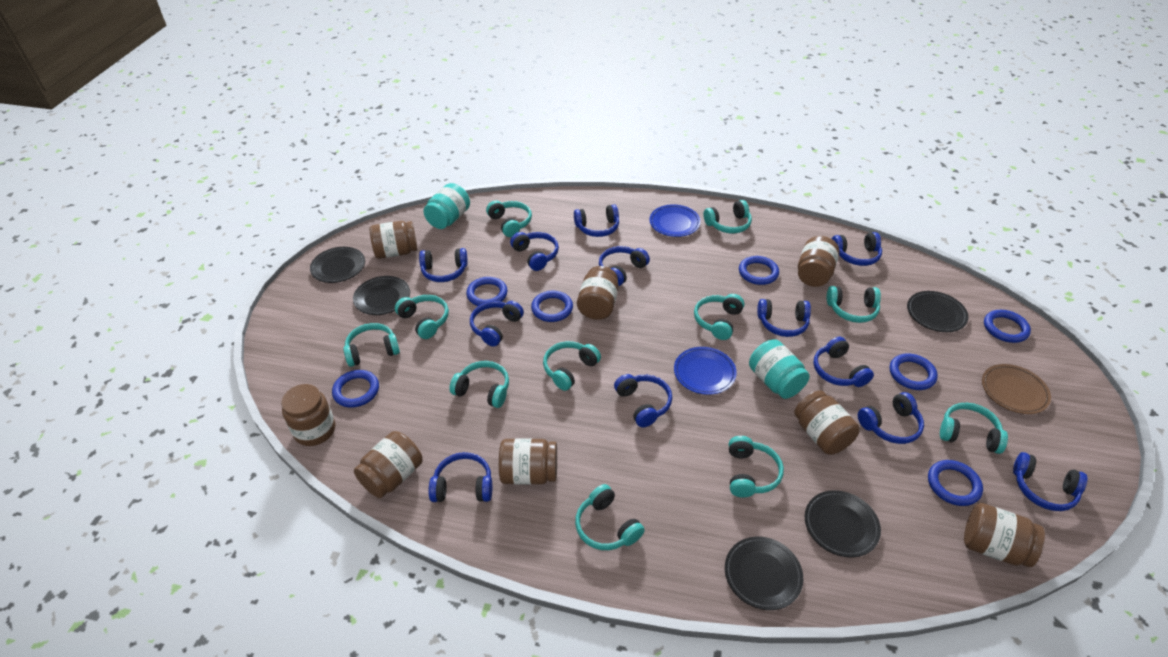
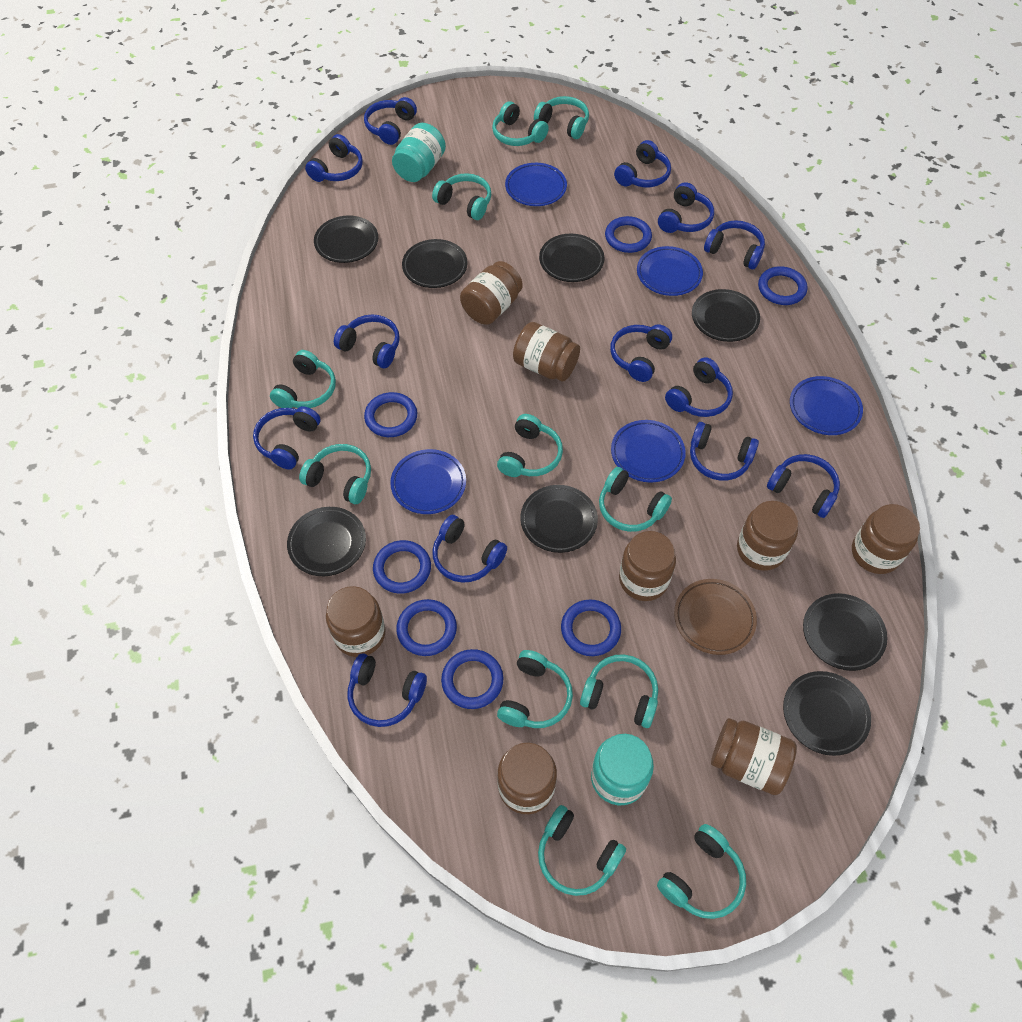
black plate: [310,247,365,283] [353,276,410,315] [725,537,803,610] [805,490,881,557] [907,291,968,332] = 5 -> [287,507,366,576] [314,216,378,263] [402,239,468,288] [520,485,598,553] [539,234,605,282] [692,289,760,342] [783,671,871,756] [803,593,887,671] = 8
blue headphones: [419,248,468,282] [428,452,492,502] [470,301,524,347] [510,232,559,271] [574,204,619,237] [599,246,650,286] [614,374,672,427] [757,299,811,337] [813,337,874,387] [832,232,882,266] [858,392,924,444] [1013,452,1087,511] = 12 -> [253,406,321,470] [305,134,363,182] [334,314,400,368] [347,653,427,727] [364,97,417,145] [432,515,507,583] [610,324,672,382] [614,140,671,187] [658,182,714,233] [665,357,733,417] [690,422,759,481] [704,220,765,269] [767,454,840,518] = 13
blue plate: [649,204,701,237] [674,347,737,395] = 2 -> [390,449,466,514] [505,163,567,206] [611,420,686,482] [637,246,703,296] [790,376,863,435] = 5

